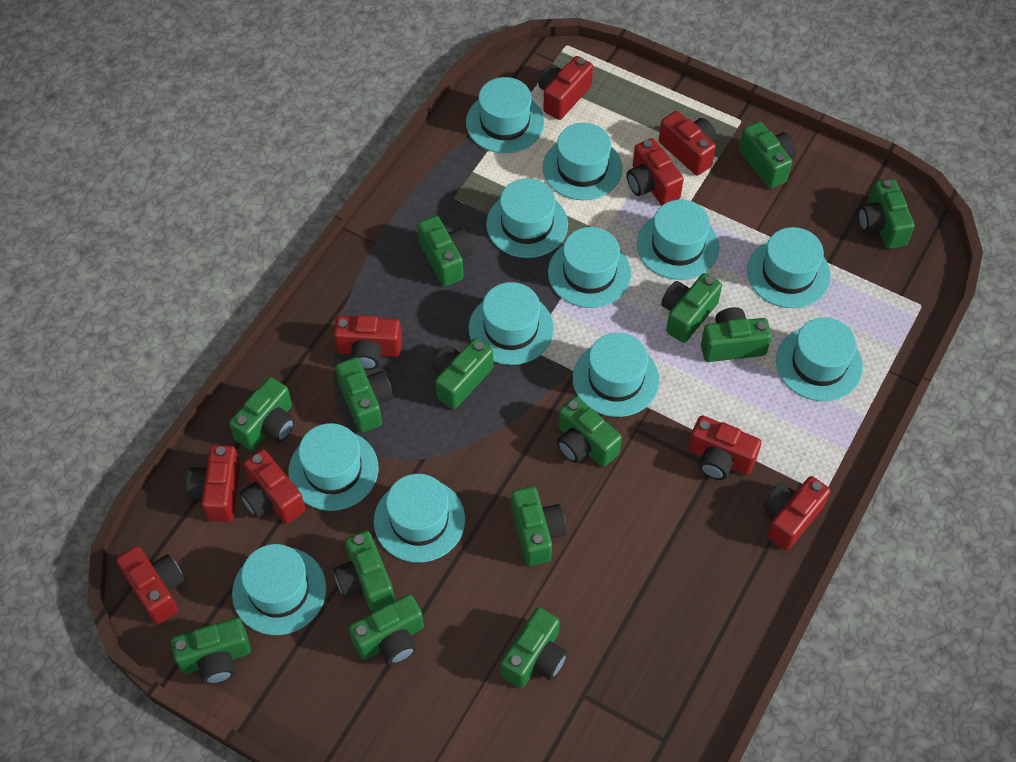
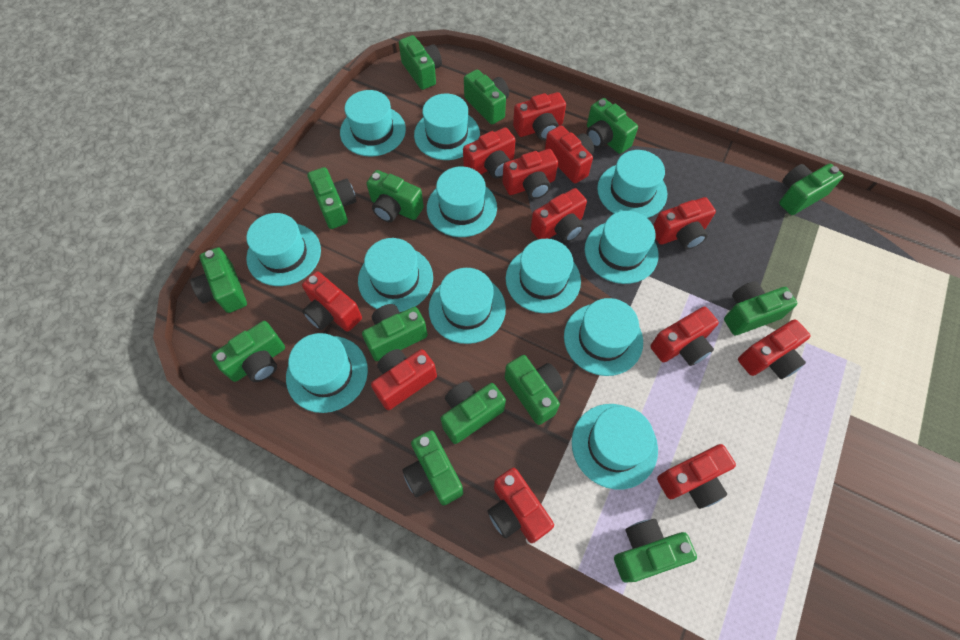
red camera: [116,546,185,624] [186,445,241,522] [240,449,305,524] [334,315,402,370] [538,56,593,120] [627,138,684,205] [659,111,716,176] [688,416,762,480] [763,476,831,551] = 9 -> [302,271,362,332] [371,349,437,410] [463,127,515,179] [488,468,554,543] [502,149,558,199] [513,92,566,140] [531,188,587,242] [545,125,594,183] [650,307,719,366] [653,197,716,250] [657,444,736,509] [738,319,810,379] = 12

